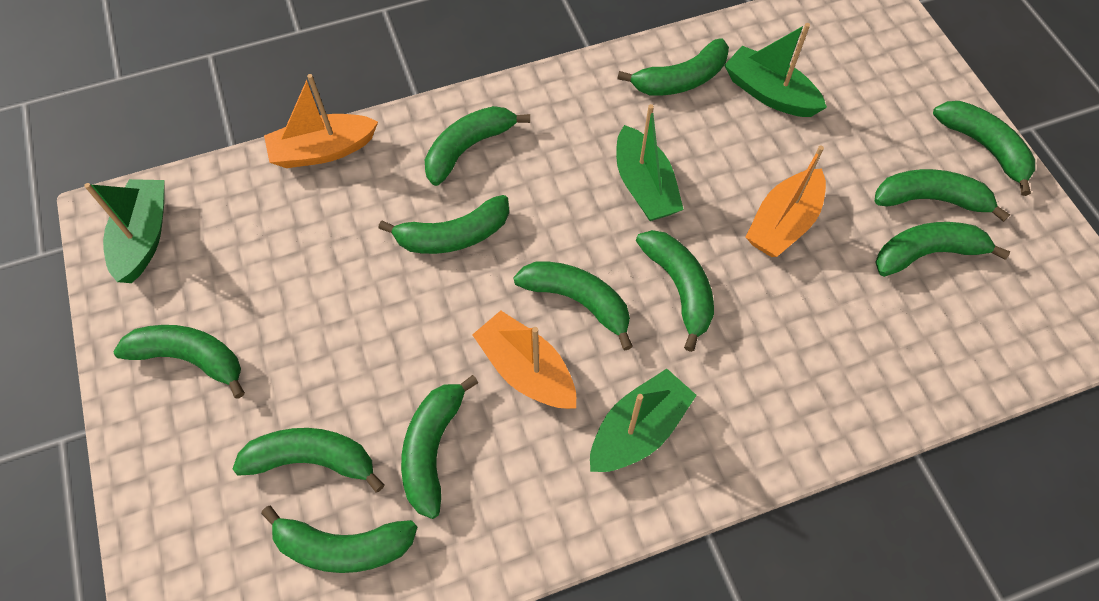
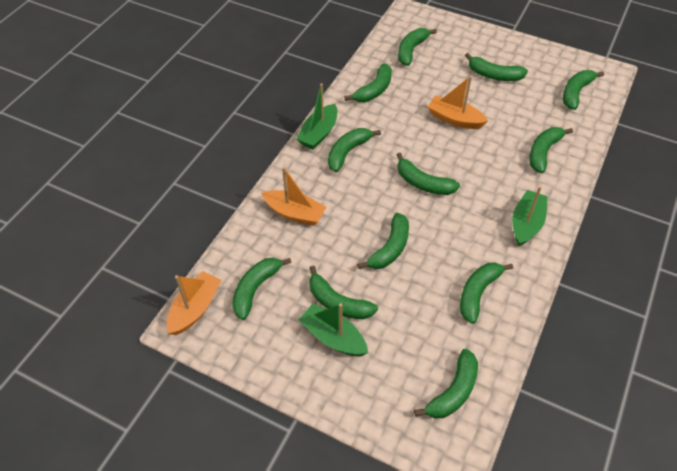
green boat: [84,179,164,283] [590,369,697,472] [616,104,684,221] [724,23,827,117] = 4 -> [297,83,337,149] [298,303,368,356] [512,186,548,246] = 3

